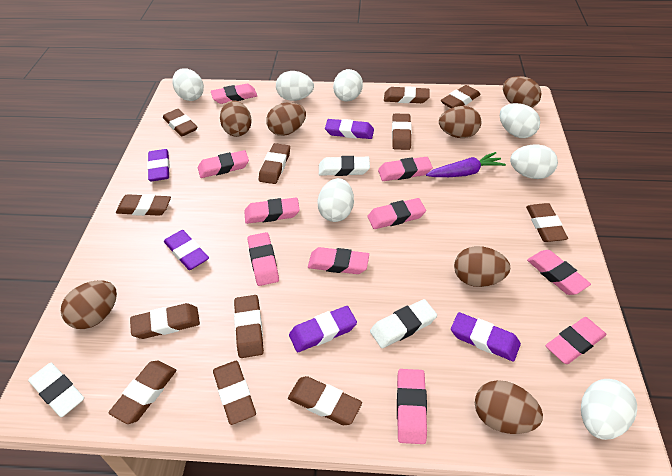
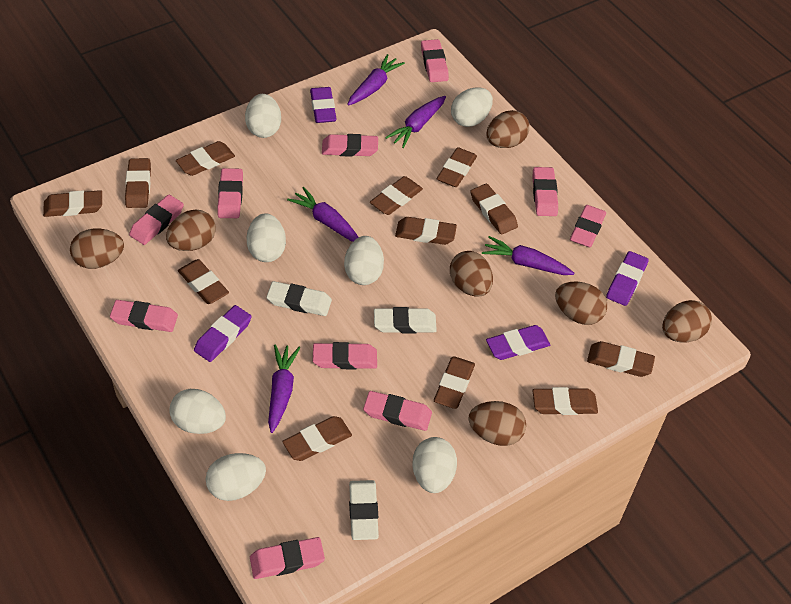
purple carrot: [426,152,506,177] = 1 -> [268,345,300,433] [287,187,359,242] [347,54,405,105] [385,96,446,148] [482,236,574,275] = 5
purple eraser: [147,149,170,181] [164,230,209,270] [289,306,357,352] [325,119,374,139] [451,312,521,362] = 5 -> [194,305,252,362] [310,87,337,123] [486,325,550,360] [606,251,649,306] = 4

